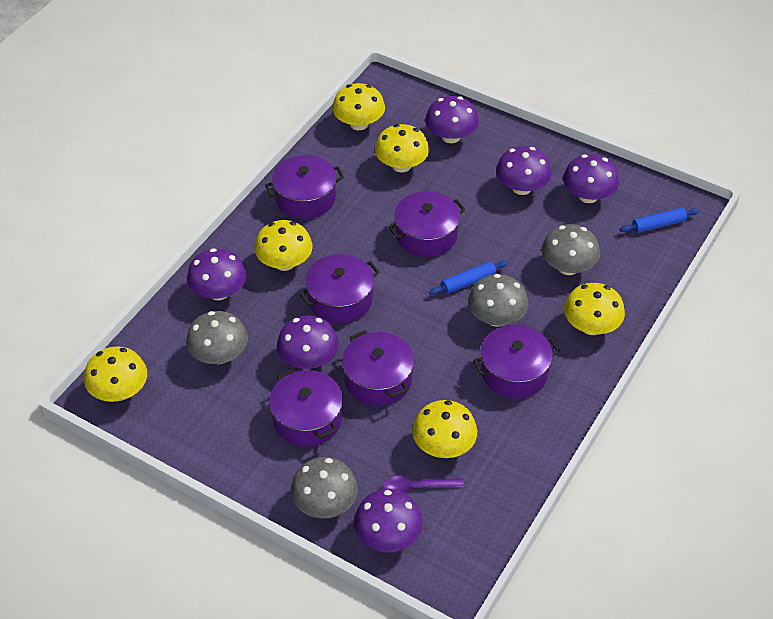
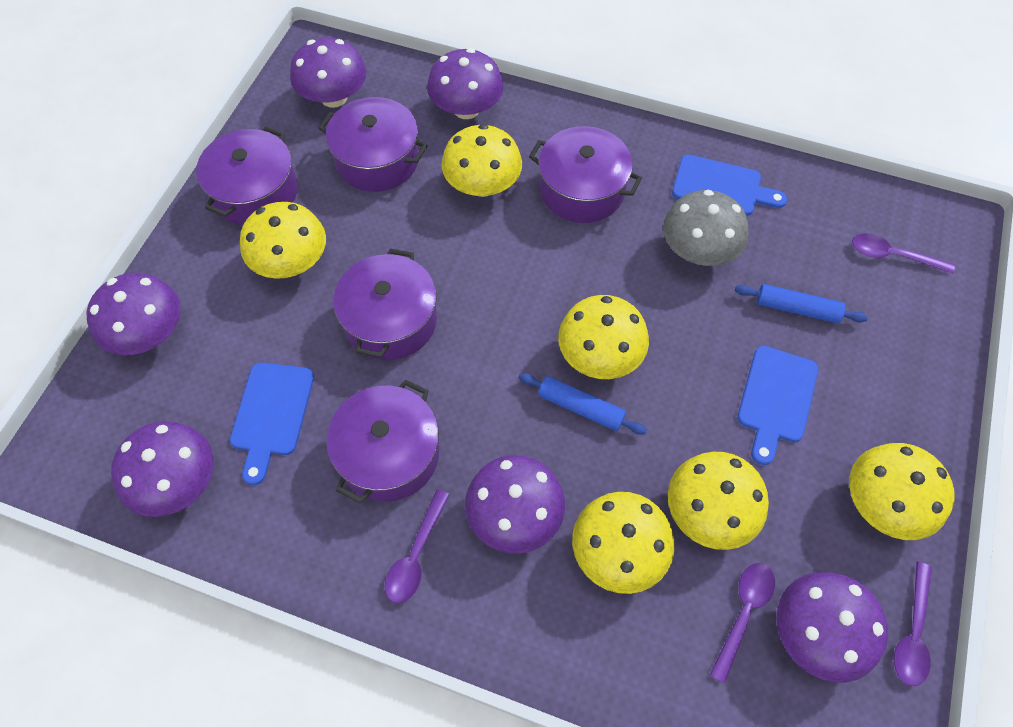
blue cutting board: none = 0 -> [230,362,314,485] [672,154,787,216] [737,346,818,465] = 3
grey mushroom: [186,311,248,364] [291,457,358,519] [468,274,529,327] [542,224,600,275] = 4 -> [663,190,749,266] = 1
purple pot: [265,155,344,219] [269,369,343,447] [300,254,380,324] [342,330,414,406] [388,191,466,257] [473,325,560,398] = 6 -> [196,127,298,225] [319,97,428,192] [326,380,439,503] [333,249,437,360] [529,126,642,223] = 5
purple spoon: [382,476,463,494] = 1 -> [385,489,450,603] [710,563,775,684] [852,233,955,274] [894,562,932,686] = 4

